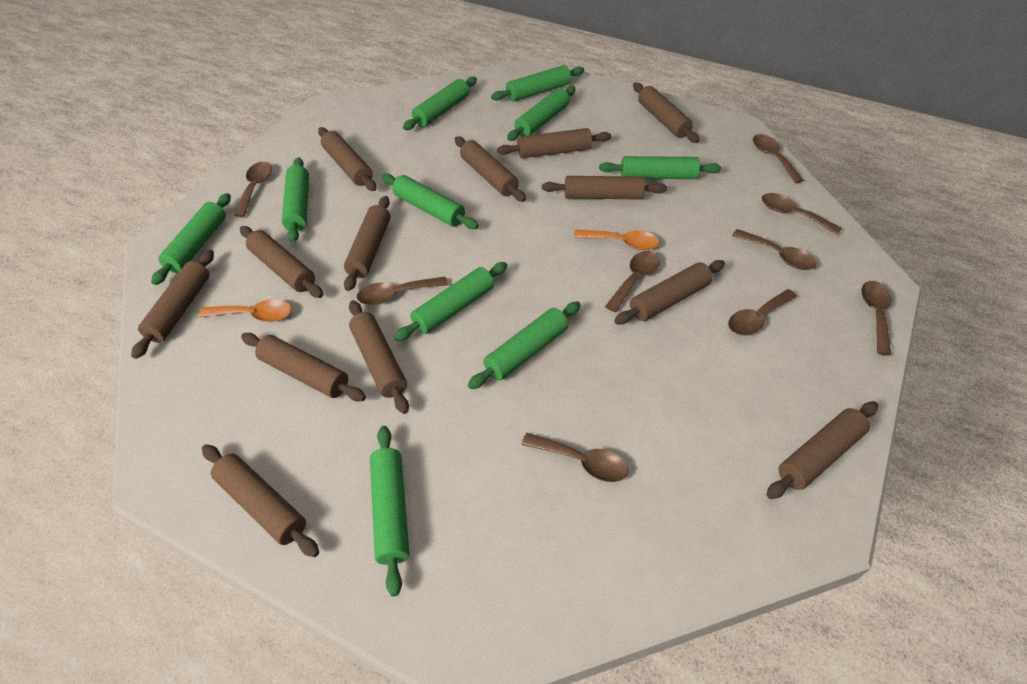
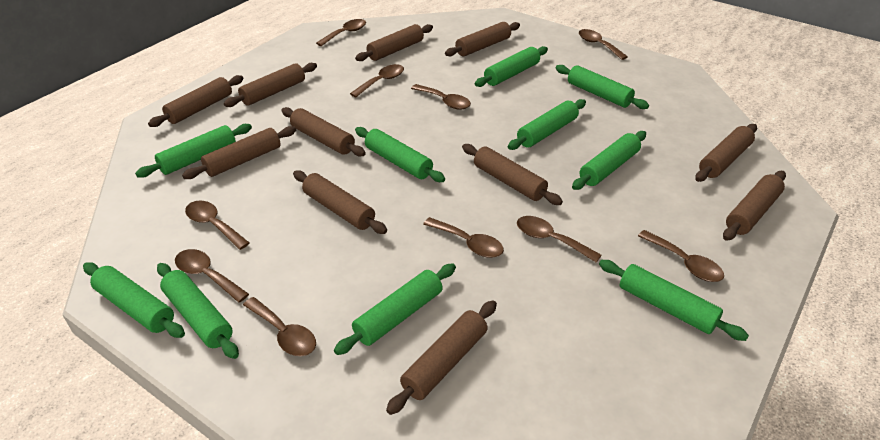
brown rolling pin: [131,250,214,359] [202,444,319,557] [240,226,323,298] [241,333,366,401] [318,127,376,191] [344,196,390,291] [349,300,409,414] [455,136,526,202] [497,128,611,158] [542,176,667,200] [614,260,725,324] [633,83,700,143] [766,401,878,499] = 13 -> [148,75,244,127] [182,126,296,179] [224,63,317,107] [281,107,366,156] [293,170,387,234] [355,24,433,61] [386,300,497,415] [445,22,520,56] [462,144,563,205] [695,124,757,182] [723,171,786,241] = 11
brown spoon: [234,161,272,217] [357,277,448,305] [521,433,628,482] [605,251,660,312] [728,289,797,335] [732,229,817,270] [753,134,804,183] [762,193,842,235] [861,281,892,356] = 9 -> [175,249,249,303] [185,201,249,250] [243,297,316,356] [316,19,366,46] [350,64,404,97] [411,84,471,109] [423,217,504,258] [517,216,601,263] [579,29,628,60] [638,230,724,282] = 10
orange spoon: [198,299,292,322] [573,230,659,250] = 2 -> none = 0

